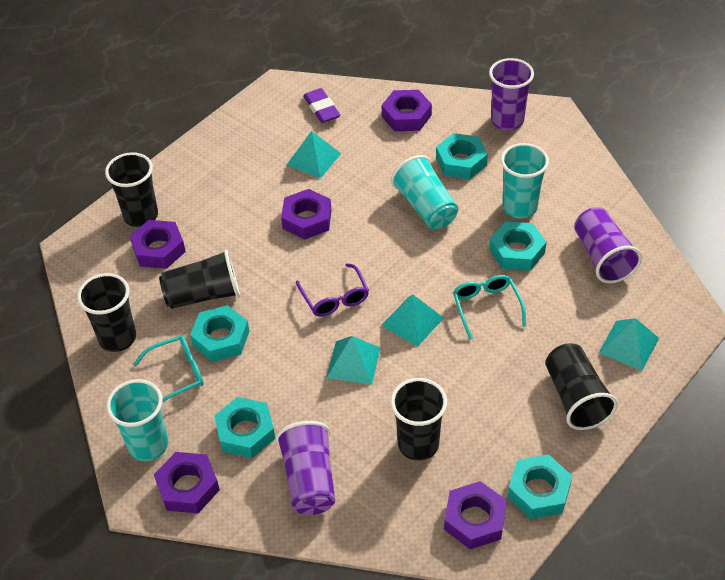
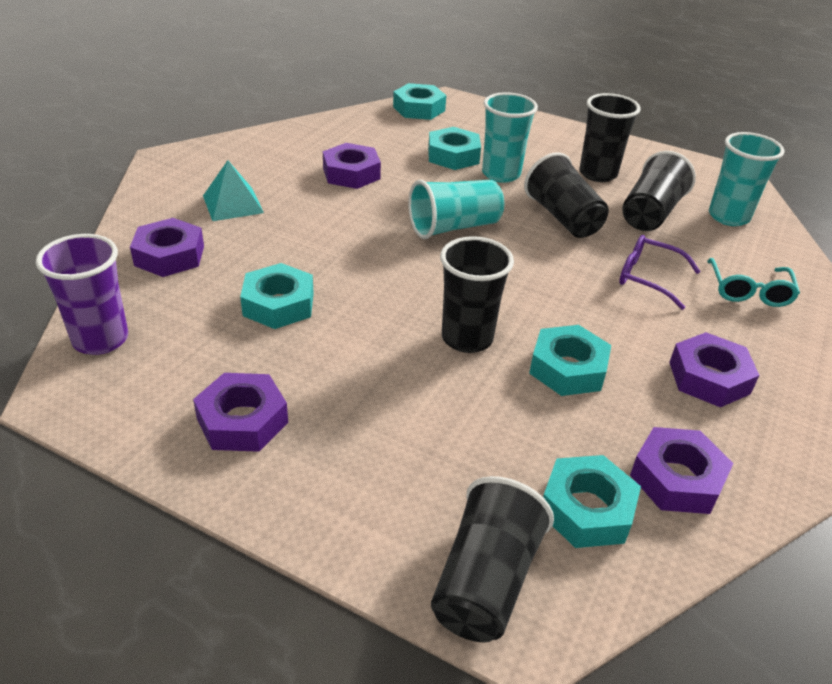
purple cup: [276,421,335,515] [489,58,534,130] [574,207,642,283] = 3 -> [36,234,128,355] = 1
purple eraser: [303,88,340,123] = 1 -> none = 0
turquoise glasses: [133,336,204,403] [453,275,526,340] = 2 -> [707,258,800,307] = 1
turquoise pyramid: [287,131,341,178] [326,336,380,385] [382,294,444,347] [599,318,659,371] = 4 -> [203,160,264,221] = 1

